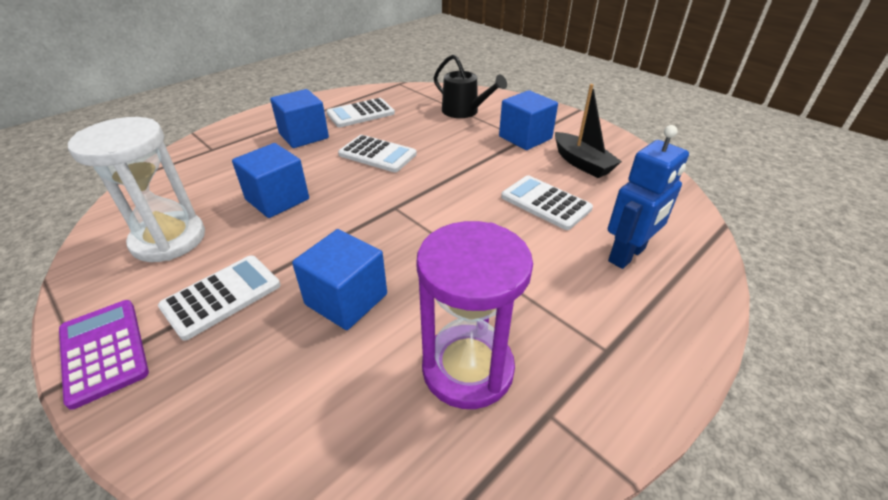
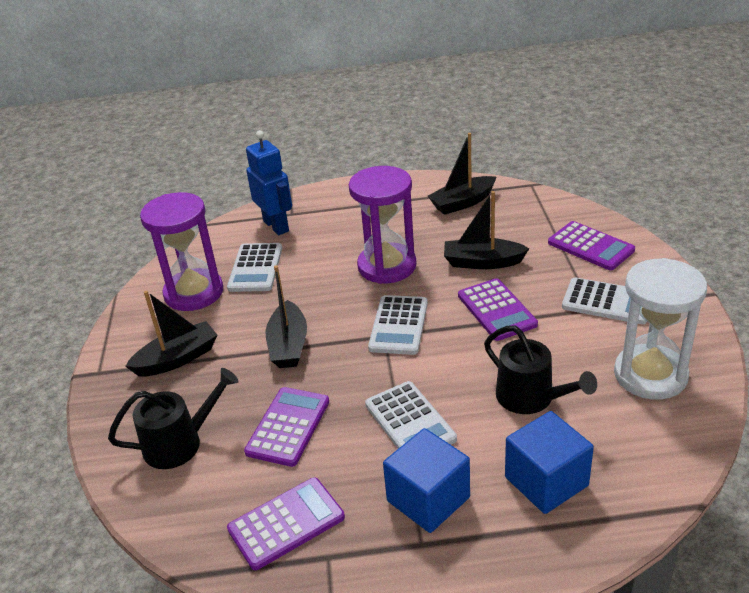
black boat: [555,84,622,178] = 1 -> [125,291,217,377] [266,265,307,368] [428,133,496,215] [444,191,530,269] = 4
black watering can: [434,54,507,118] = 1 -> [108,368,238,469] [484,326,597,414] = 2
blue cube: [232,143,309,218] [270,89,329,148] [292,229,387,330] [499,90,558,150] = 4 -> [383,428,470,533] [505,411,594,514] = 2
purple calculator: [59,300,149,410] = 1 -> [227,477,345,570] [244,387,329,467] [458,278,538,341] [548,221,635,270] = 4
purple hourglass: [416,221,533,409] = 1 -> [140,192,223,311] [349,166,416,284] = 2

